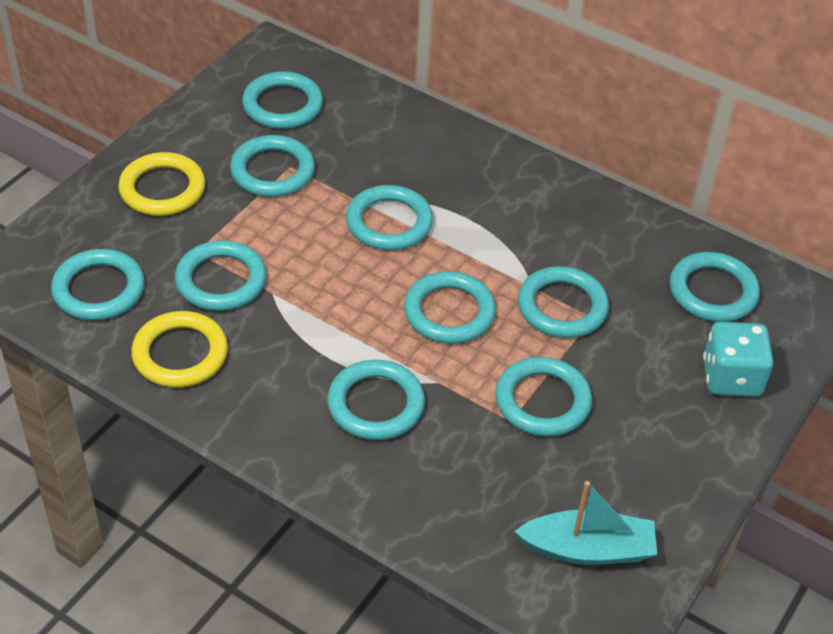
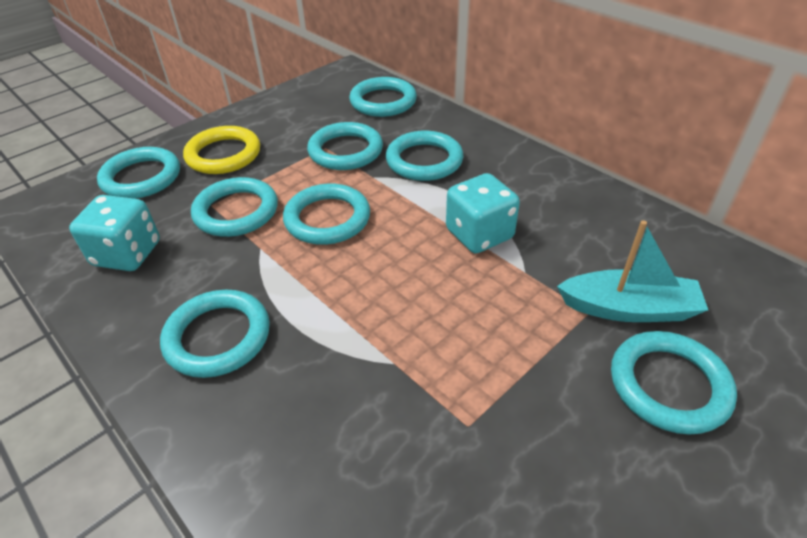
turquoise dice: [703,322,773,397] = 1 -> [69,195,160,271] [446,173,520,253] = 2
turquoise ring: [51,249,145,320] [175,240,267,311] [230,135,315,197] [242,71,323,129] [327,360,425,440] [346,185,433,250] [404,271,496,344] [495,357,592,436] [518,266,609,338] [670,252,760,322] = 10 -> [97,147,180,199] [160,290,270,378] [191,177,278,237] [283,184,370,245] [307,122,383,170] [349,77,417,117] [386,131,464,181] [611,331,737,435] = 8
yellow ring: [118,152,205,216] [131,311,228,388] = 2 -> [183,126,260,174] = 1

